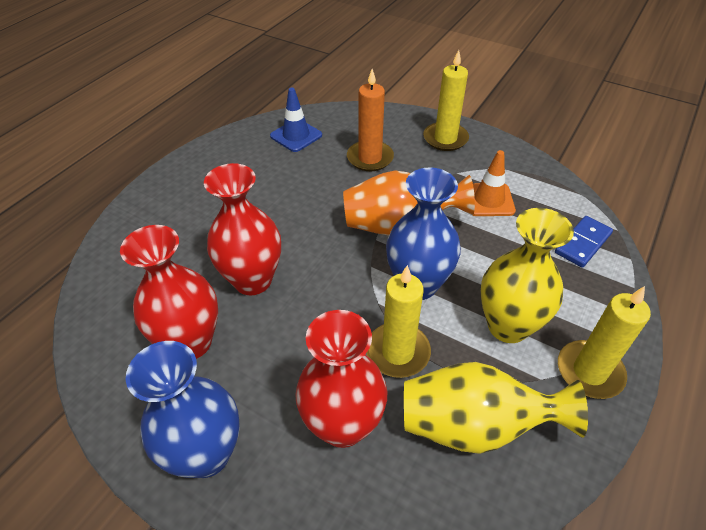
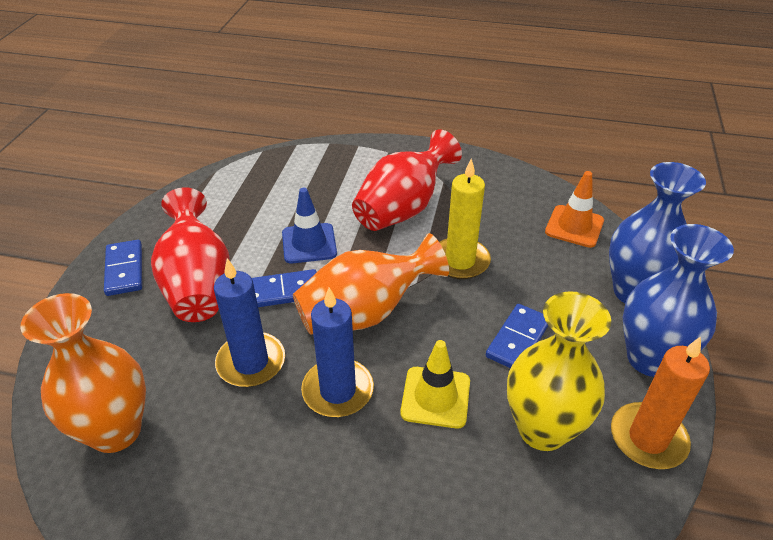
blue candle: none = 0 -> [214,258,285,387] [301,287,374,417] = 2
blue domino: [555,216,613,268] = 1 -> [104,240,142,296] [252,269,317,307] [486,304,549,368] = 3
orange vase: [343,170,475,236] = 1 -> [21,293,146,453] [293,233,449,335] = 2
red vase: [120,225,218,359] [204,163,281,295] [295,310,387,448] = 3 -> [151,187,230,322] [352,129,462,231] = 2
yellow candle: [367,265,431,378] [423,50,469,151] [558,286,651,399] = 3 -> [439,158,491,279] = 1
yellow traffic cone: none = 0 -> [400,340,470,428] = 1
yellow vase: [404,362,588,454] [480,208,574,343] = 2 -> [507,291,611,451] = 1

